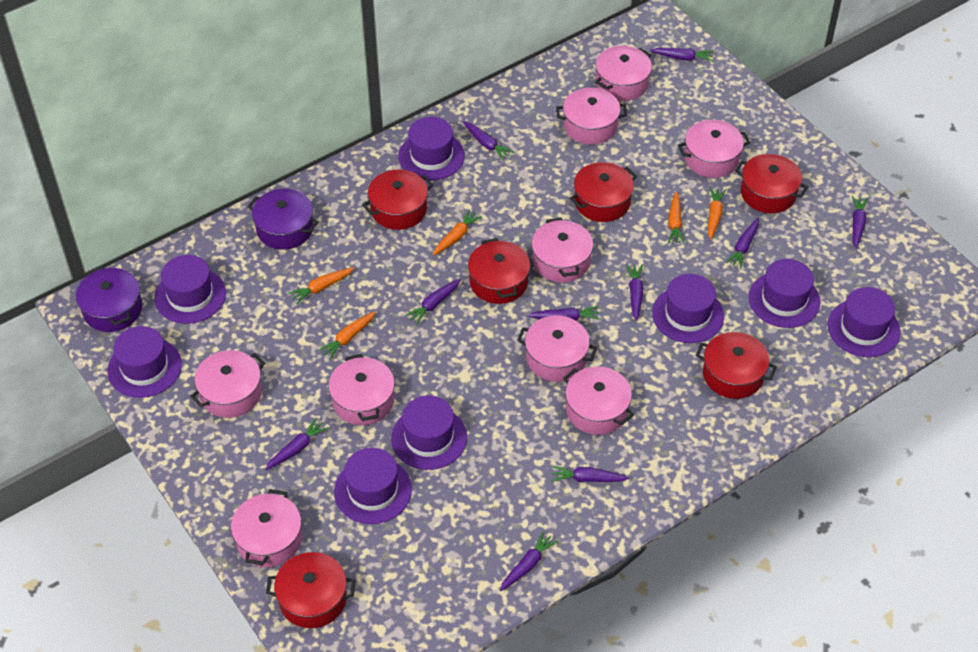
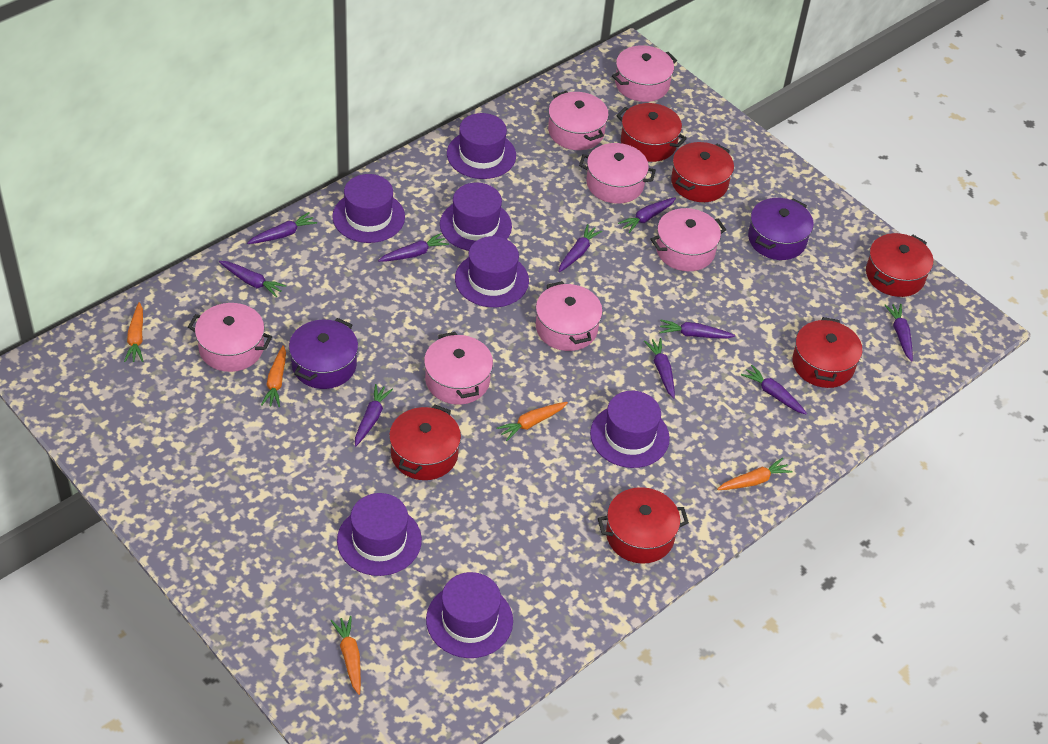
pink pot: [190,350,265,418] [231,489,302,567] [328,354,395,425] [517,316,597,382] [531,218,593,283] [556,88,627,145] [563,366,634,435] [595,46,652,101] [678,120,750,178] = 9 -> [188,303,272,372] [424,332,493,405] [536,281,603,351] [548,91,609,150] [579,143,656,204] [612,45,677,102] [650,208,726,271] = 7
purple hat: [107,326,182,398] [154,255,226,324] [334,448,412,524] [391,396,467,470] [398,117,465,180] [652,274,724,343] [749,259,820,328] [827,287,901,357] = 8 -> [332,174,405,243] [337,493,422,576] [426,572,513,658] [440,183,512,251] [447,113,516,179] [455,236,529,307] [590,391,670,468] = 7

